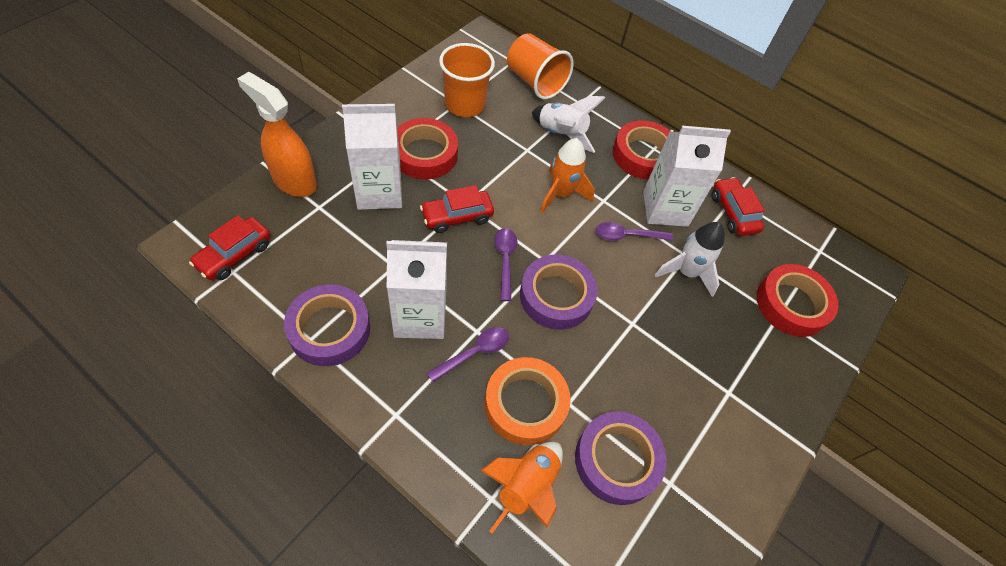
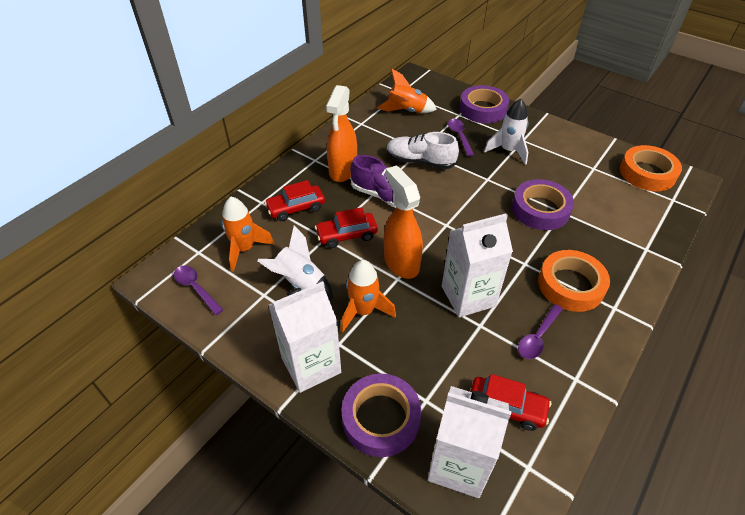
orange cup: [439,43,495,117] [507,33,574,100] = 2 -> none = 0
orange rocket: [480,442,563,533] [540,138,595,213] = 2 -> [222,197,274,272] [341,260,396,333] [377,68,437,113] = 3
orange spray bottle: [237,72,317,197] = 1 -> [326,85,357,182] [384,165,423,279] = 2
orange tape: [485,357,571,445] = 1 -> [538,250,610,312] [620,145,682,191] = 2
purple shoe: none = 0 -> [350,155,420,208] = 1
red tape: [397,118,458,180] [613,120,671,179] [757,264,838,337] = 3 -> none = 0
white shoe: none = 0 -> [387,132,459,169] = 1

